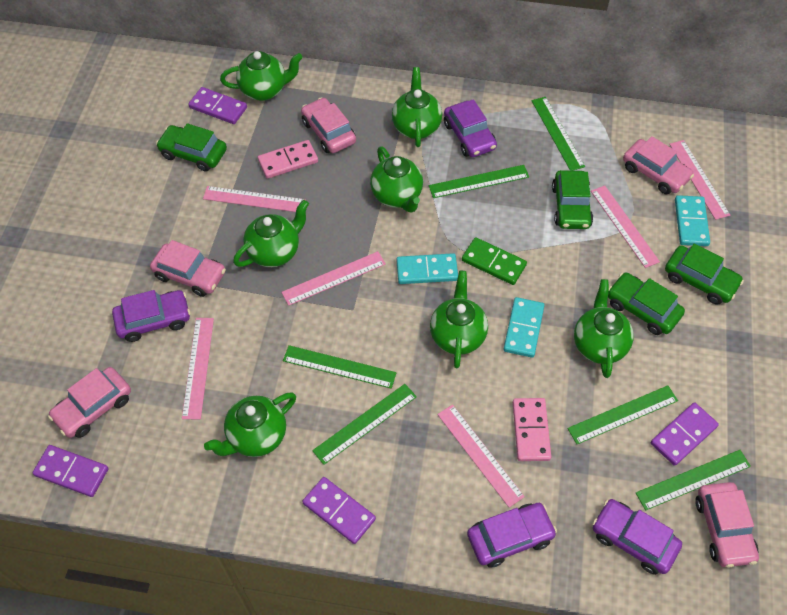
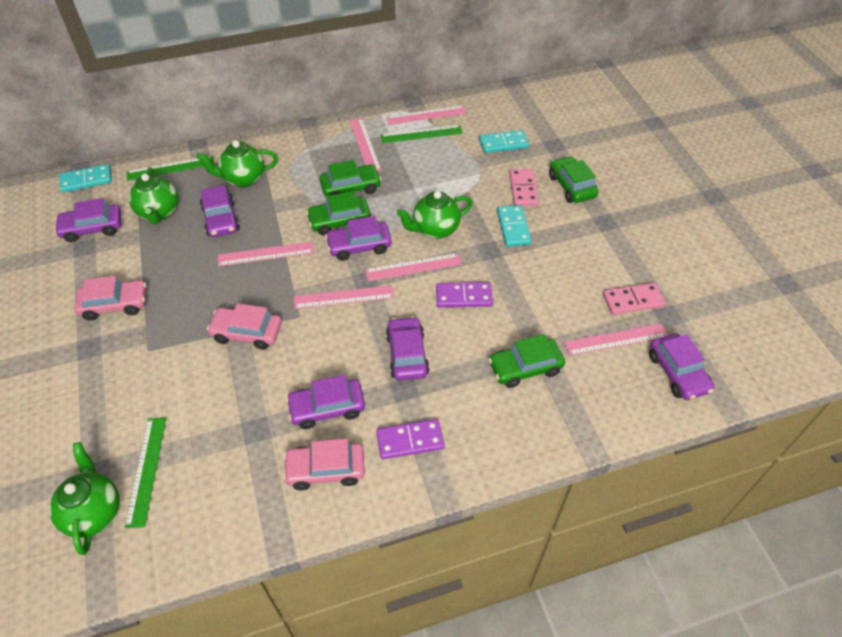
green domino: [462,237,527,285] = 1 -> none = 0
green ruler: [283,345,397,389] [312,384,417,465] [429,165,529,198] [531,97,585,171] [567,385,678,444] [636,450,751,511] = 6 -> [124,418,166,528] [126,156,214,181] [381,125,463,143] = 3
green teapot: [204,392,296,457] [220,51,303,101] [233,200,309,267] [370,147,423,213] [392,67,442,147] [430,271,488,368] [574,279,634,378] = 7 -> [49,442,120,555] [129,167,178,225] [196,140,278,187] [397,191,473,239] = 4
pink car: [48,367,131,438] [150,240,226,297] [301,97,356,153] [623,136,694,194] [695,482,759,568] = 5 -> [74,276,146,321] [207,304,282,350] [283,438,365,490] = 3
purple car: [112,290,190,342] [444,99,497,157] [467,503,557,568] [593,499,682,575] = 4 -> [54,198,121,242] [200,185,240,237] [286,375,365,429] [325,216,392,261] [386,316,430,381] [649,334,715,400] = 6
purple domino: [32,445,108,497] [188,87,247,124] [302,477,376,544] [651,402,719,466] = 4 -> [376,419,444,459] [436,282,493,308] = 2

